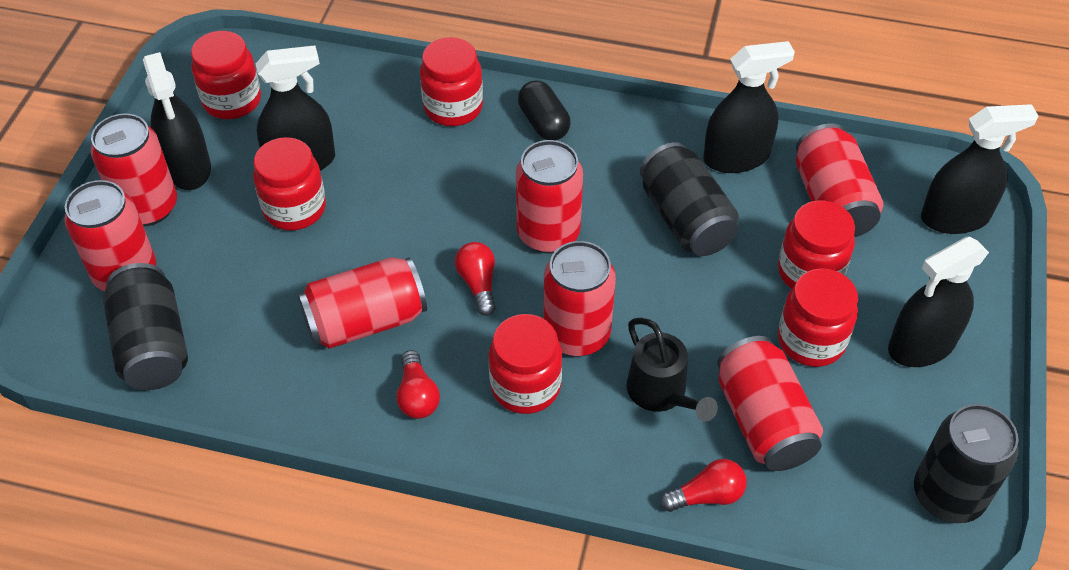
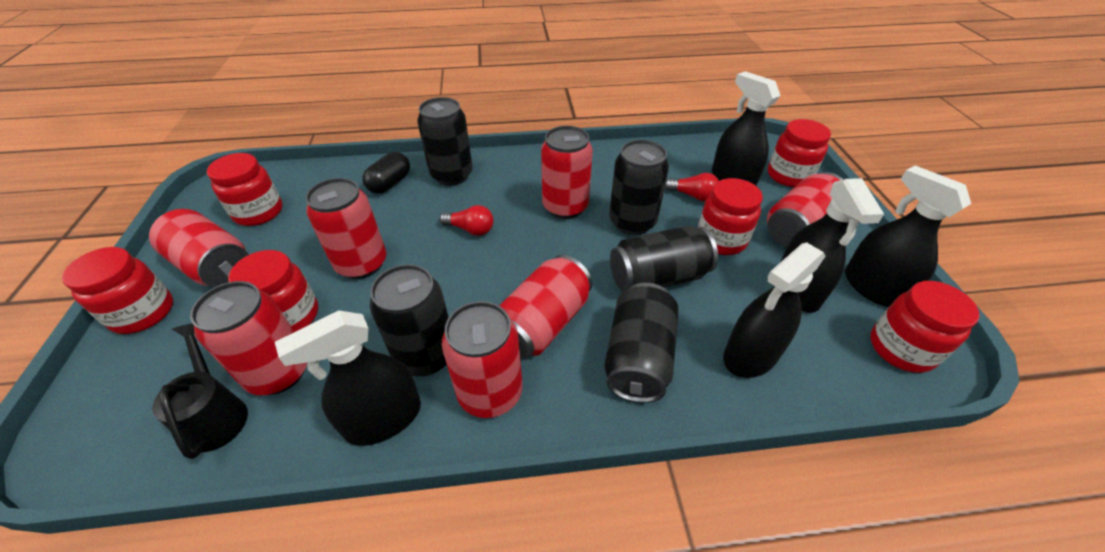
black can: [103,263,188,390] [640,142,739,256] [914,404,1019,523] = 3 -> [370,264,449,376] [417,97,473,186] [604,283,679,403] [609,140,669,235] [610,226,718,291] = 5
red light bulb: [396,350,440,419] [455,242,496,316] [660,459,747,512] = 3 -> [439,205,493,236] [665,173,719,201] = 2

